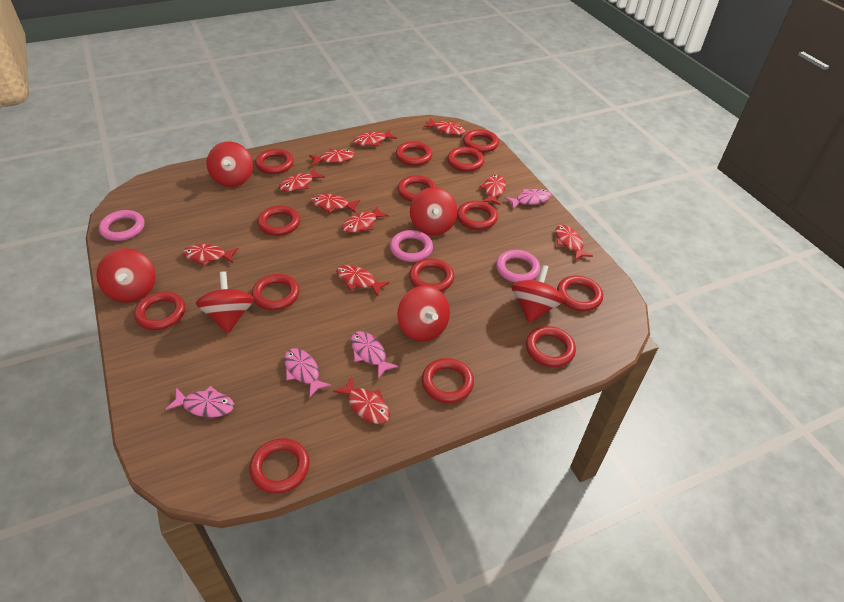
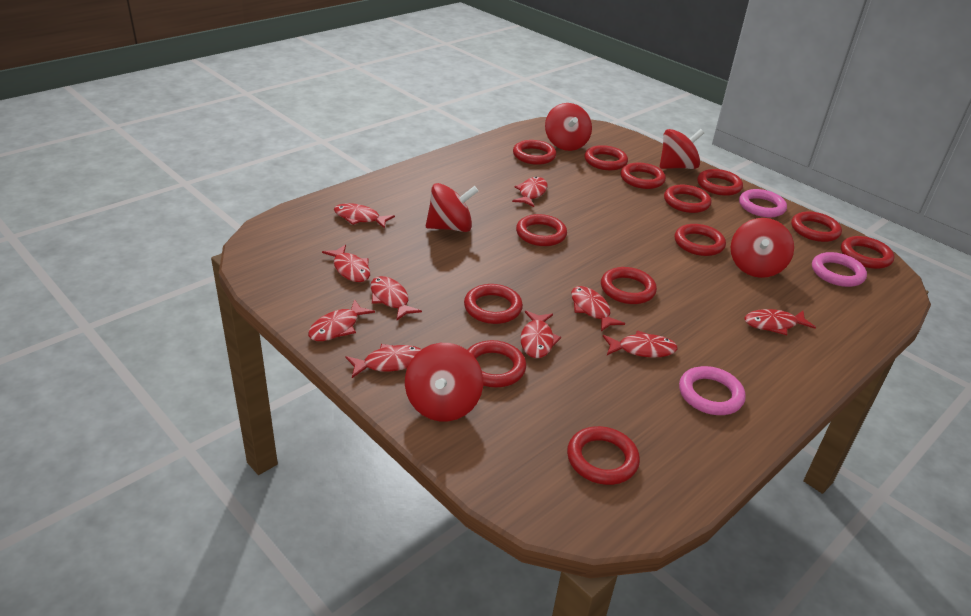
pink fish: [165,386,234,417] [284,348,332,398] [351,331,399,378] [504,189,551,209] = 4 -> none = 0
red fish: [182,244,238,266] [279,168,325,192] [309,149,355,166] [311,194,360,213] [333,377,390,424] [336,265,389,297] [342,206,389,233] [353,130,397,146] [423,118,465,135] [479,175,506,205] [556,225,593,260] = 11 -> [308,299,375,341] [322,244,370,282] [334,203,395,229] [346,344,422,378] [370,276,422,320] [512,177,548,207] [520,311,561,358] [571,286,625,331] [603,330,678,357] [744,309,816,335] = 10
red ring: [134,292,185,330] [249,438,310,493] [252,274,299,310] [255,149,294,174] [257,206,300,236] [396,141,433,166] [398,175,436,202] [409,258,455,292] [422,358,474,403] [447,147,484,172] [457,201,498,230] [463,129,499,153] [526,326,576,367] [557,276,603,311] = 14 -> [464,284,523,324] [467,340,526,387] [513,140,556,165] [516,214,567,246] [567,426,640,485] [584,145,628,170] [601,267,657,304] [621,163,666,189] [664,185,711,213] [675,224,726,256] [697,169,743,196] [791,211,842,242] [841,236,895,269] = 13
red spinning top: [96,248,156,303] [196,271,254,333] [207,141,253,187] [397,286,450,341] [410,187,458,236] [511,265,564,323] = 6 -> [405,343,483,422] [426,183,478,232] [545,103,592,151] [659,129,704,169] [731,218,794,278] = 5

